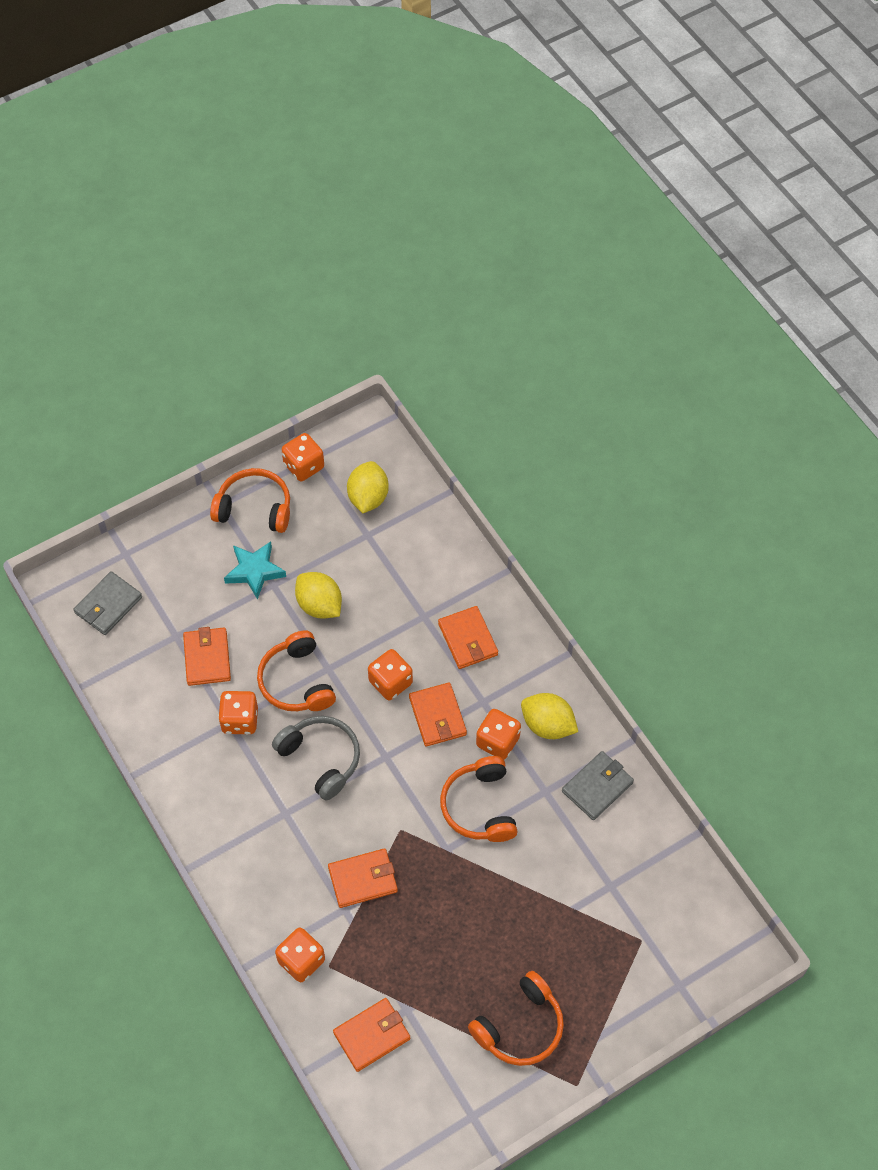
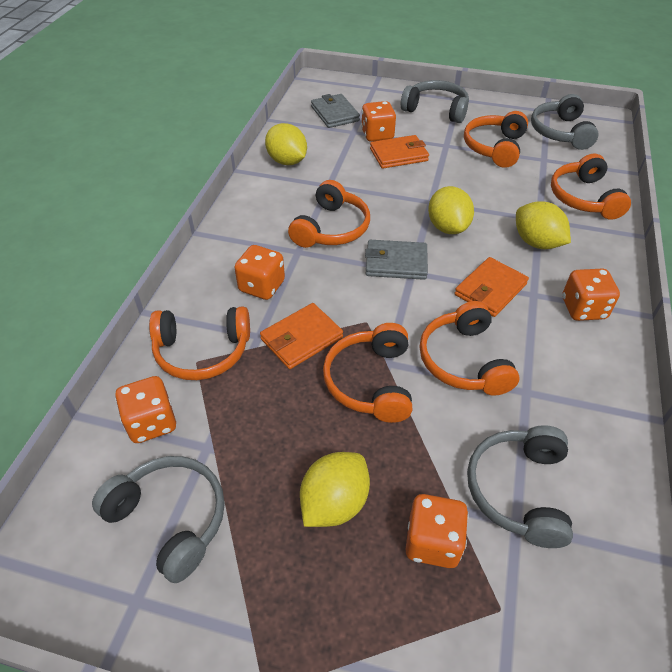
grey headphones: [272,716,360,800] = 1 -> [92,456,225,583] [401,80,469,123] [467,425,573,548] [531,94,599,150] = 4
orange headphones: [210,468,290,533] [257,630,336,711] [440,756,517,842] [468,971,564,1066] = 4 -> [149,307,250,380] [288,180,370,248] [323,323,413,423] [420,301,519,396] [464,111,528,168] [551,153,631,220] = 6
orange wallet: [183,627,231,686] [328,848,398,908] [333,998,410,1072] [409,682,467,746] [438,606,498,669] = 5 -> [260,303,343,369] [370,135,429,169] [455,257,529,317] = 3
turquoise star: [224,541,286,600] = 1 -> none = 0
yellow lemon: [295,572,342,619] [347,461,389,513] [521,693,578,739] = 3 -> [265,123,307,165] [300,452,370,527] [428,186,474,234] [516,201,571,249] = 4

